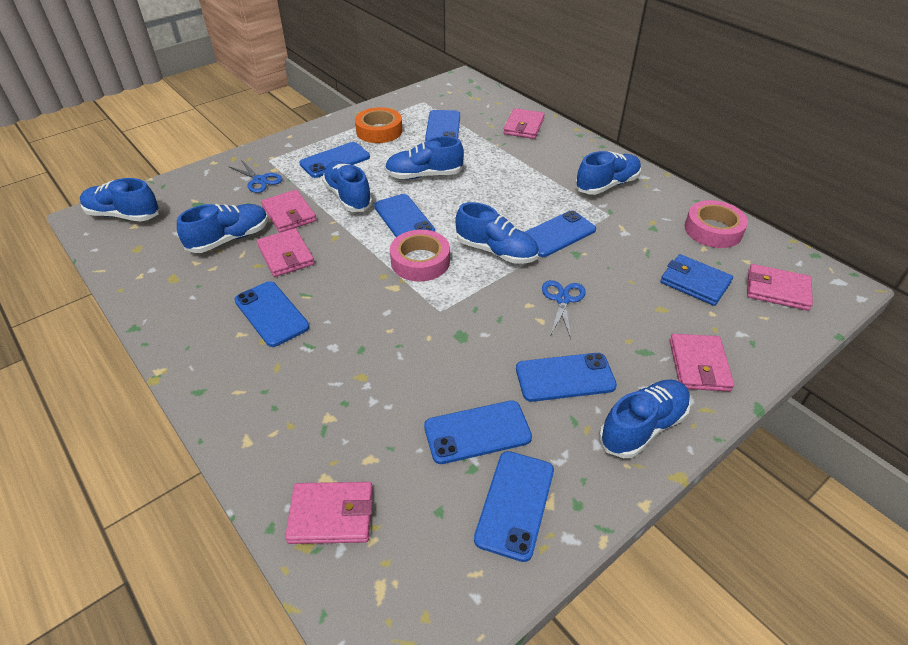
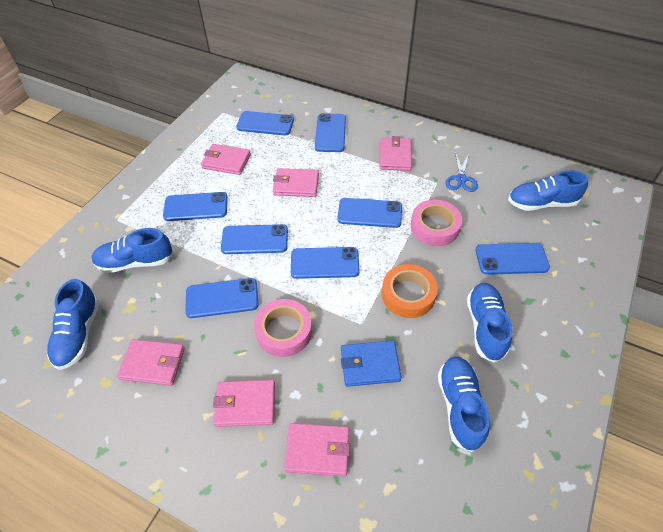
blue scissors: [228,160,282,193] [542,280,586,338] = 2 -> [446,152,478,192] = 1
blue shoe: [80,178,160,222] [177,204,268,253] [322,161,373,212] [385,136,464,179] [455,202,539,264] [575,151,641,195] [599,379,691,458] = 7 -> [47,279,100,370] [92,228,174,273] [438,356,490,452] [467,283,513,363] [508,170,588,211] = 5

